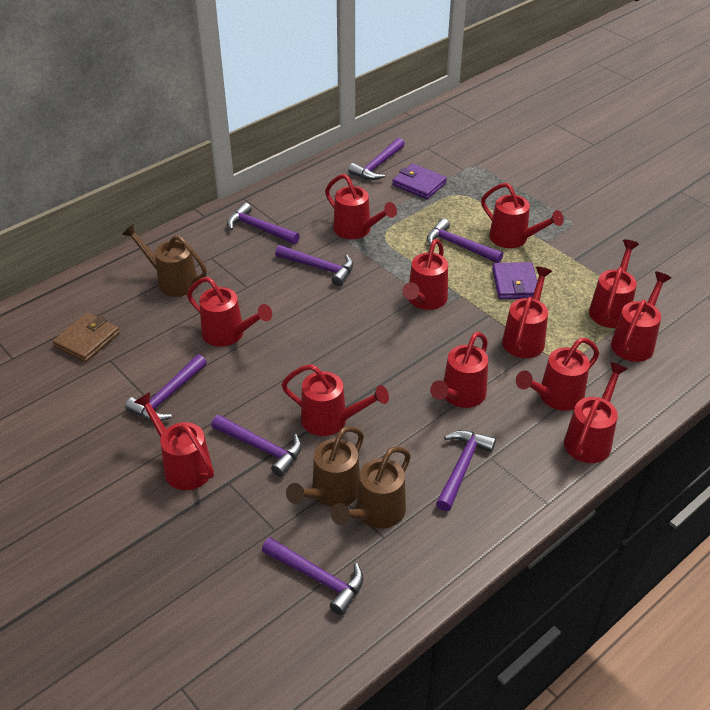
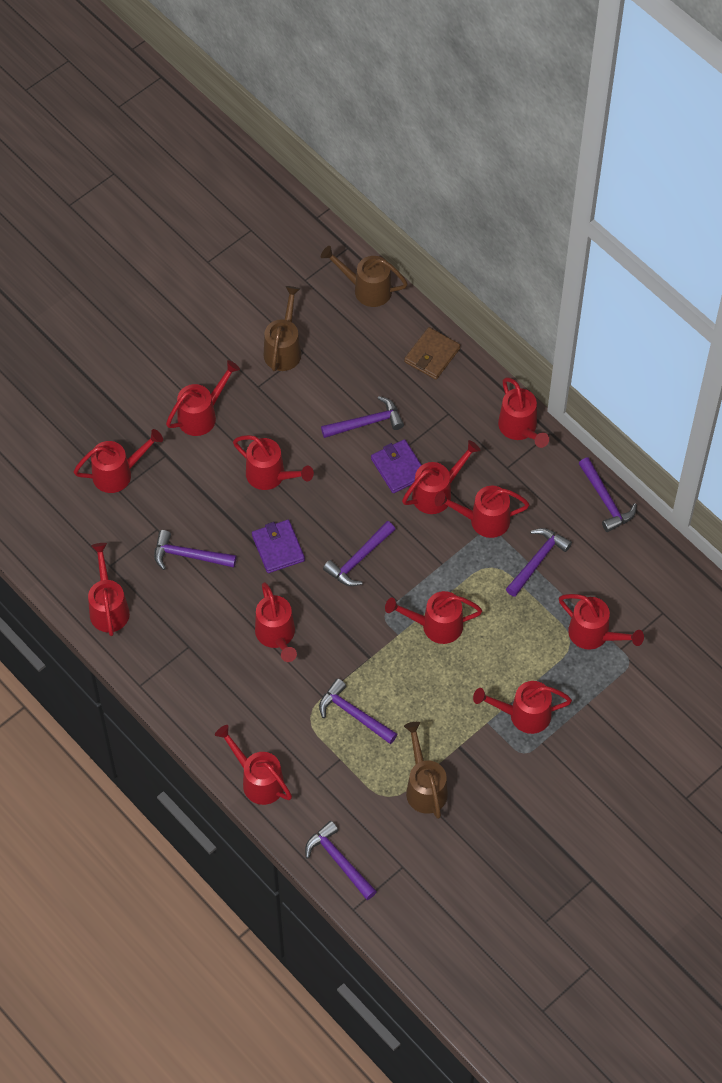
purple hammer: [125,354,207,421] [211,415,302,477] [227,202,300,244] [262,537,364,615] [275,245,353,286] [348,138,405,180] [427,219,503,263] [436,430,496,511] = 8 -> [154,530,237,570] [305,821,377,900] [319,678,397,744] [321,396,404,438] [323,521,395,586] [506,528,572,597] [579,457,637,532] = 7

